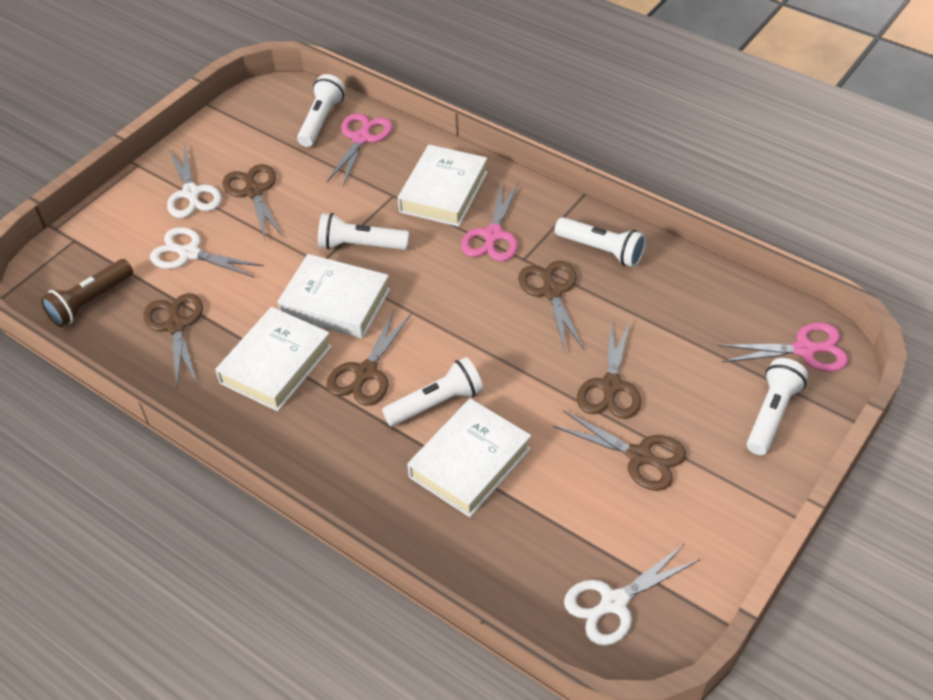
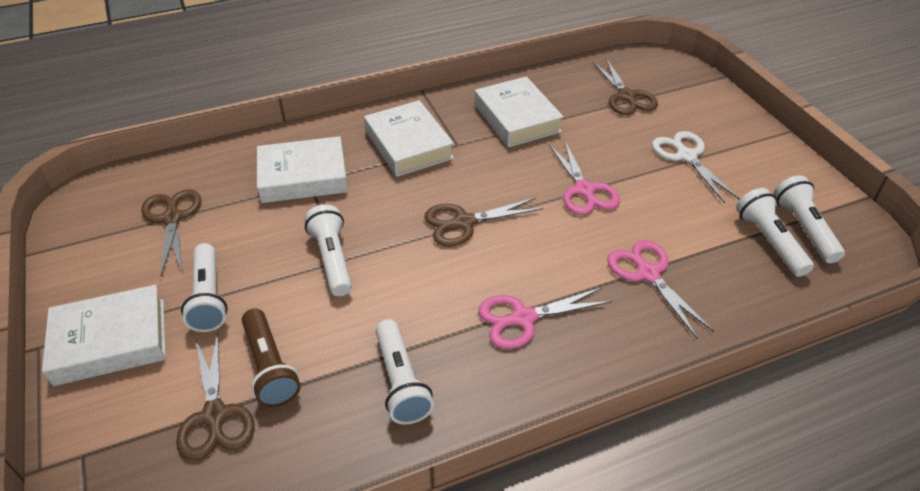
brown scissors: [143,293,203,386] [222,164,283,239] [326,308,412,406] [518,261,584,351] [553,410,686,491] [577,320,641,419] = 6 -> [141,189,201,276] [176,332,255,461] [424,198,544,246] [592,58,658,115] = 4
white scissors: [150,227,264,278] [167,143,222,218] [564,544,700,646] = 3 -> [652,131,740,203] = 1

